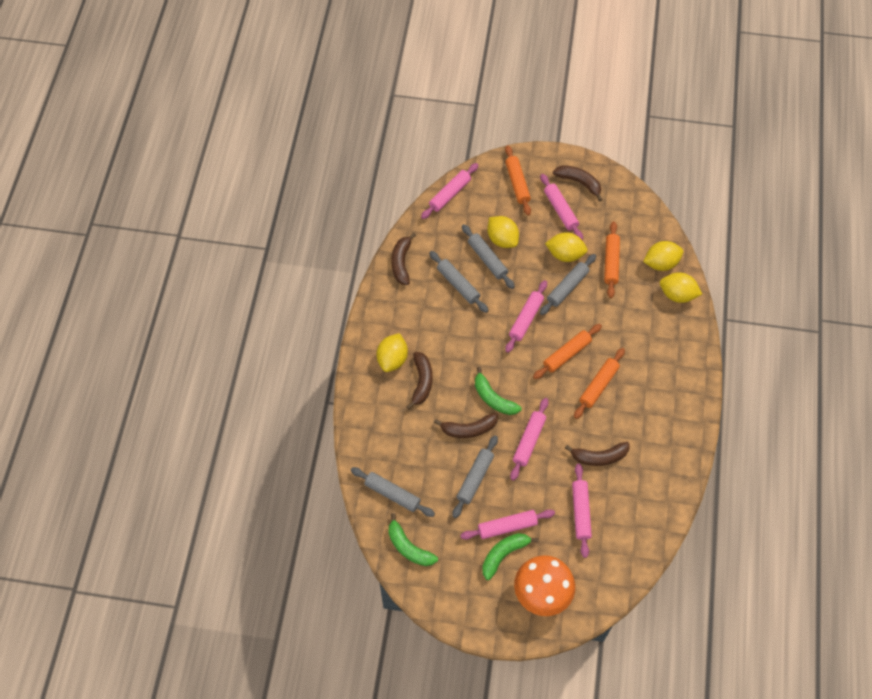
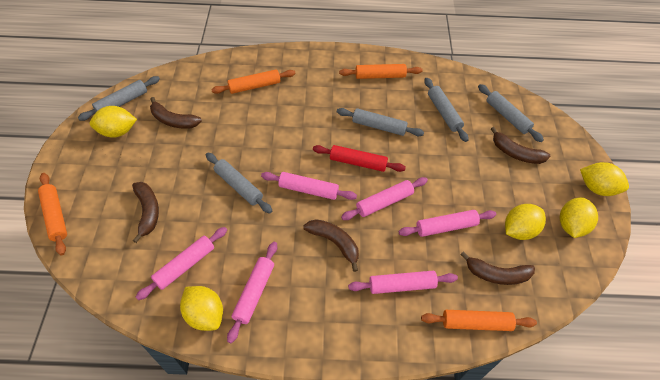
green banana: [389,513,438,566] [475,367,522,415] [482,533,539,580] = 3 -> none = 0
orange mushroom: [514,555,575,616] = 1 -> none = 0
red rolling pin: none = 0 -> [313,145,406,172] = 1

